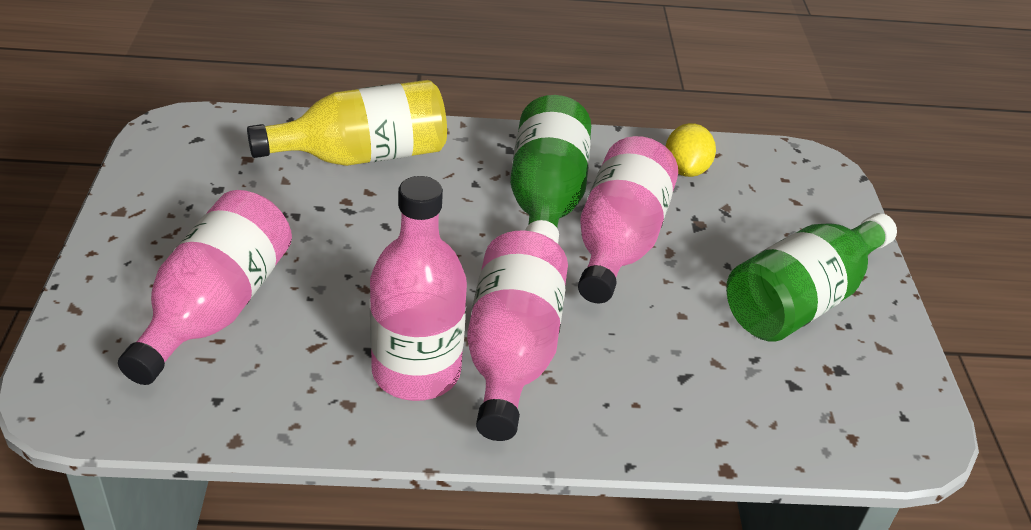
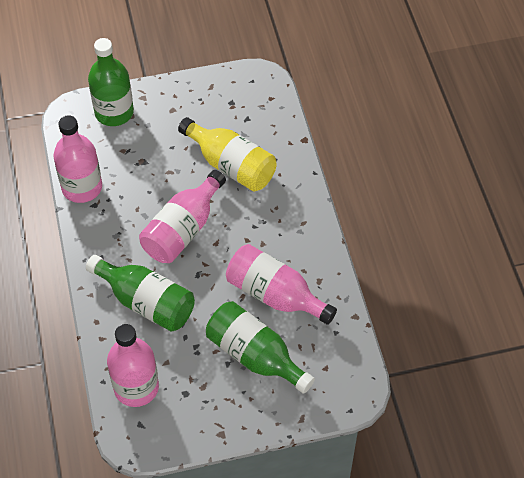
green bottle: [510,95,591,244] [726,213,897,342] = 2 -> [86,255,195,332] [88,38,134,126] [206,301,315,394] = 3
yellow lemon: [665,123,716,177] = 1 -> none = 0

